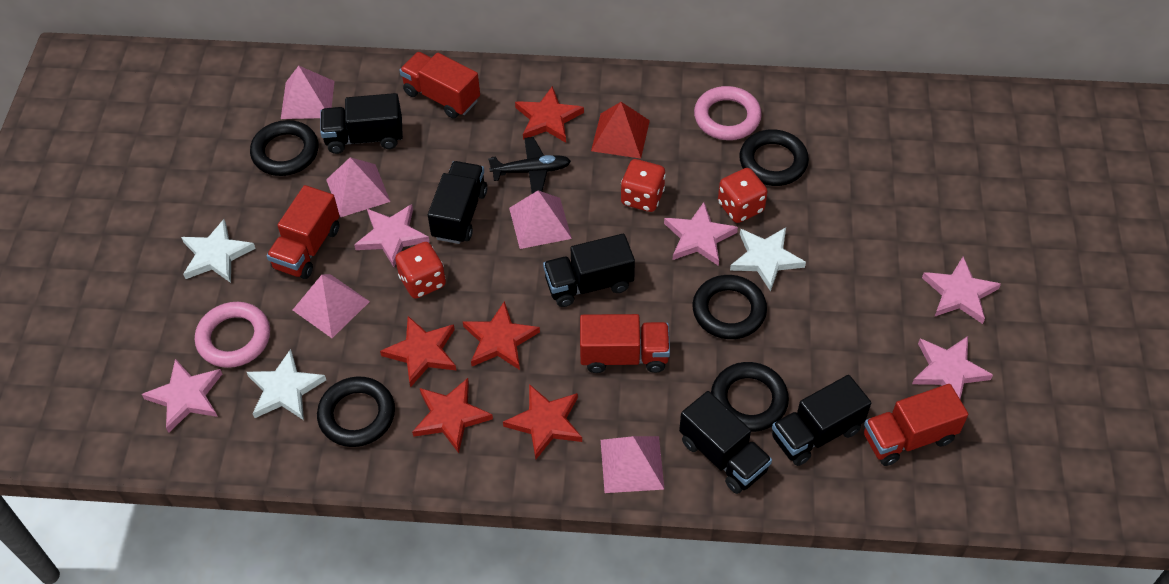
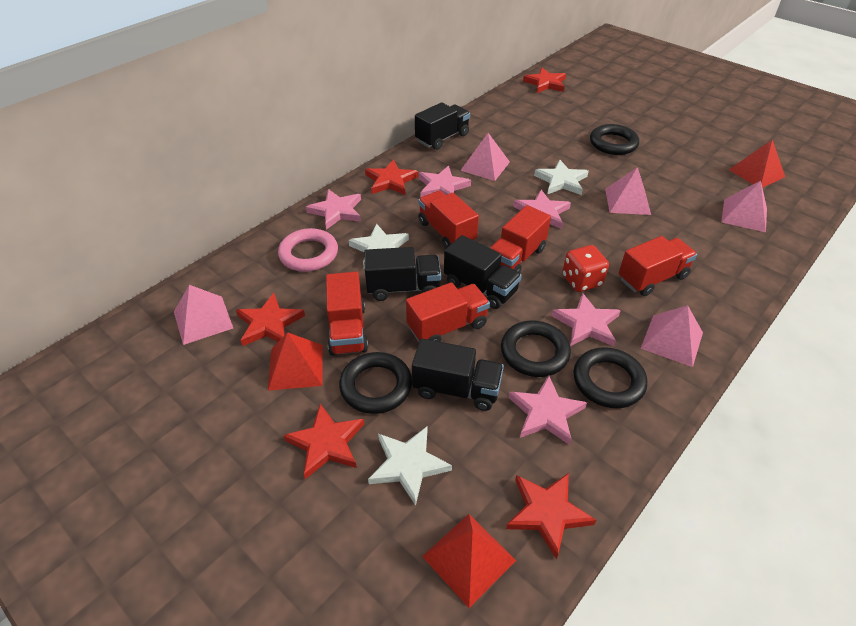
black plane: [488,137,571,194] = 1 -> none = 0
black ring: [250,120,318,176] [317,377,395,447] [692,275,767,339] [711,362,789,432] [739,129,809,186] = 5 -> [339,352,412,414] [501,321,571,377] [573,347,647,408] [590,124,639,155] = 4
black truck: [320,93,403,154] [428,161,487,244] [543,234,635,307] [679,391,772,494] [772,375,871,466] = 5 -> [364,247,441,301] [412,339,504,411] [415,102,470,150] [444,235,522,309] = 4
pink ring: [195,302,270,368] [694,86,762,140] = 2 -> [278,228,338,272] = 1
red dice: [395,242,446,299] [621,159,666,212] [718,168,768,223] = 3 -> [562,245,609,292] = 1
red pyramid: [591,102,650,159] = 1 -> [268,332,323,391] [422,514,516,608] [729,140,785,188] = 3
red truck: [267,185,340,279] [399,52,480,119] [580,314,670,373] [864,384,968,466] = 4 -> [326,272,368,356] [406,282,490,342] [418,191,479,248] [490,205,551,273] [619,236,697,296] = 5

